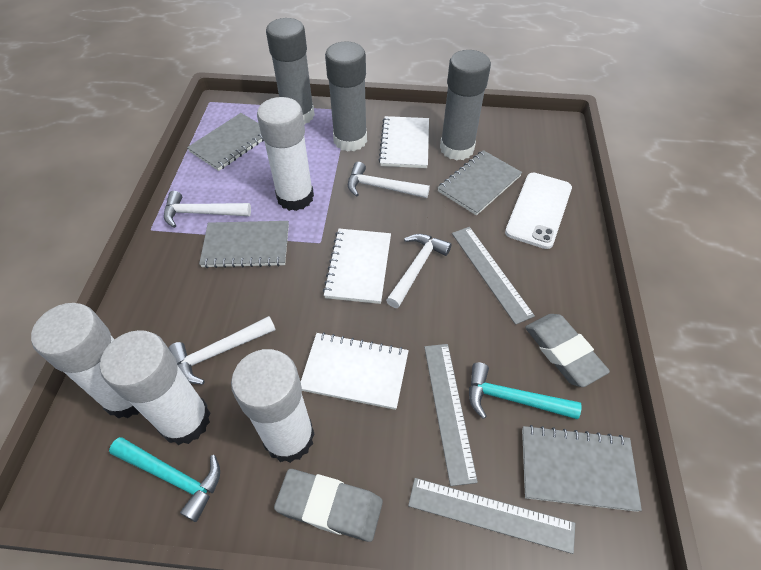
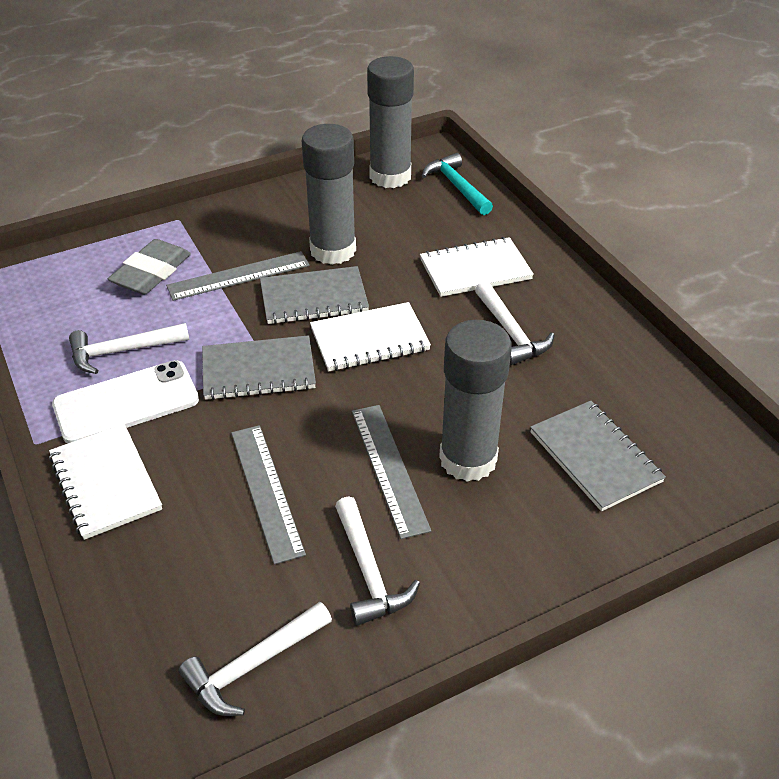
grey eraser: [274,469,383,542] [525,314,610,387] = 2 -> [108,239,191,295] = 1
grey notebook: [187,113,264,171] [199,221,289,268] [438,150,522,216] [522,425,642,512] = 4 -> [202,335,316,400] [260,266,369,324] [530,401,666,511] = 3
turquoise hammer: [109,437,220,522] [469,363,582,419] = 2 -> [422,153,493,215] = 1
white glue stick: [31,303,139,418] [100,330,210,445] [231,349,315,463] [257,97,314,211] = 4 -> none = 0

